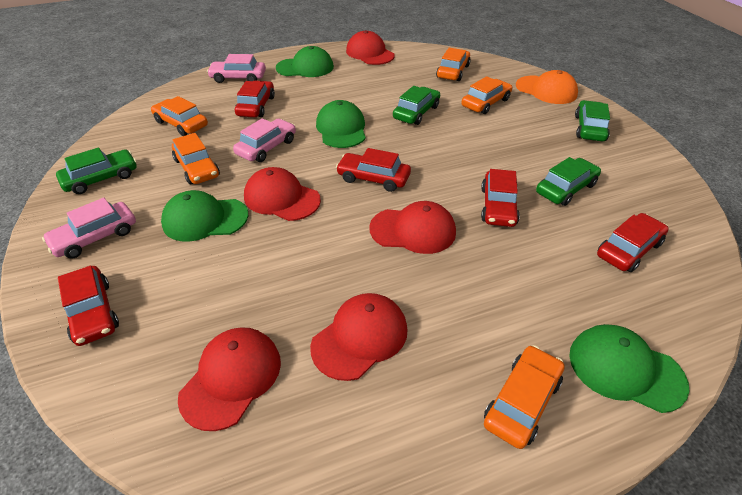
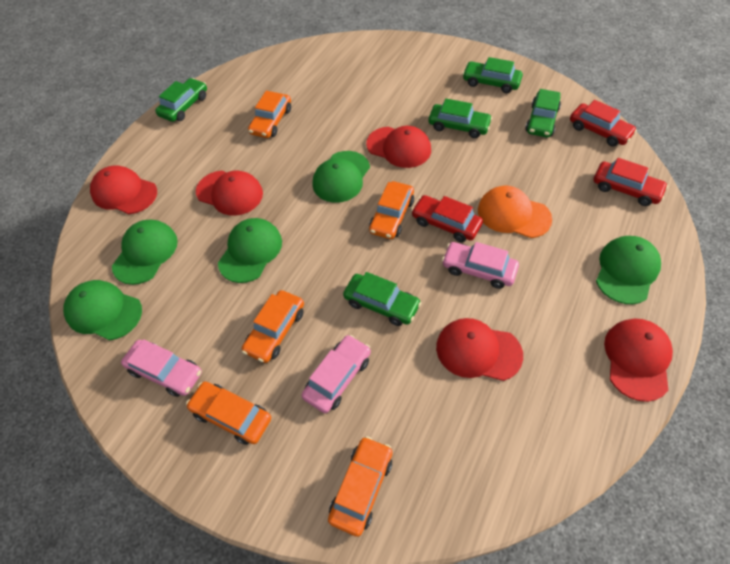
green cap: [161,190,248,242] [276,46,334,77] [316,100,366,148] [569,324,689,413] = 4 -> [63,280,142,341] [112,220,178,285] [218,218,282,283] [312,151,370,203] [596,236,661,304] = 5
green car: [56,147,137,194] [393,86,440,125] [536,157,601,206] [575,100,610,141] = 4 -> [155,78,207,122] [343,272,421,326] [428,99,492,138] [463,57,523,93] [525,89,561,137] = 5
red car: [58,266,119,346] [235,80,275,117] [336,148,411,192] [481,169,520,227] [597,213,669,272] = 5 -> [411,195,483,242] [570,100,637,147] [593,158,668,206] = 3

